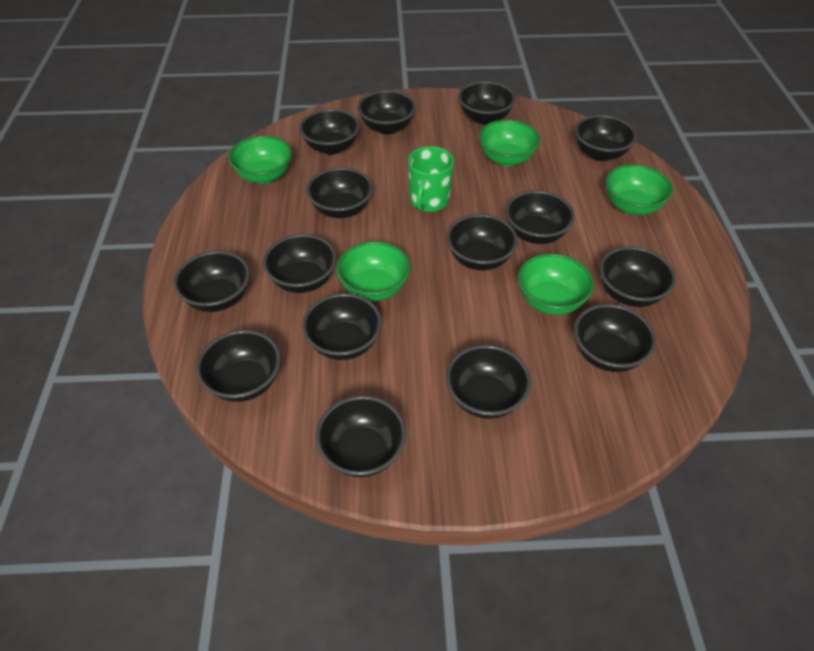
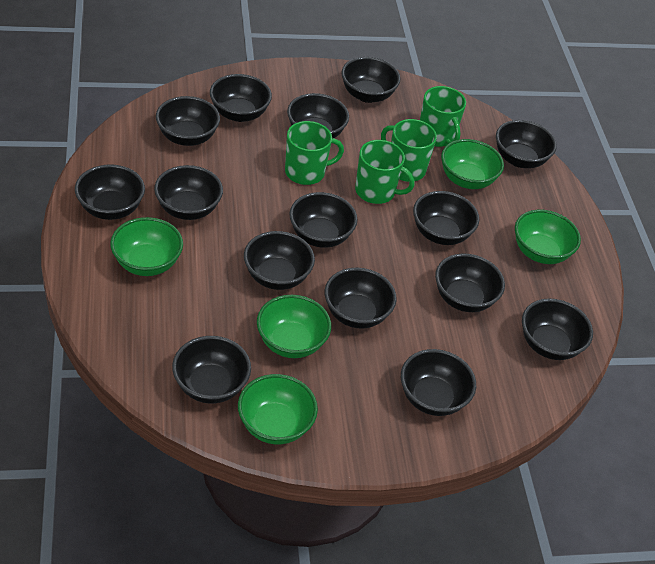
green mug: [408,146,454,212] = 1 -> [285,121,344,185] [355,140,415,204] [381,119,437,182] [420,86,466,147] = 4

